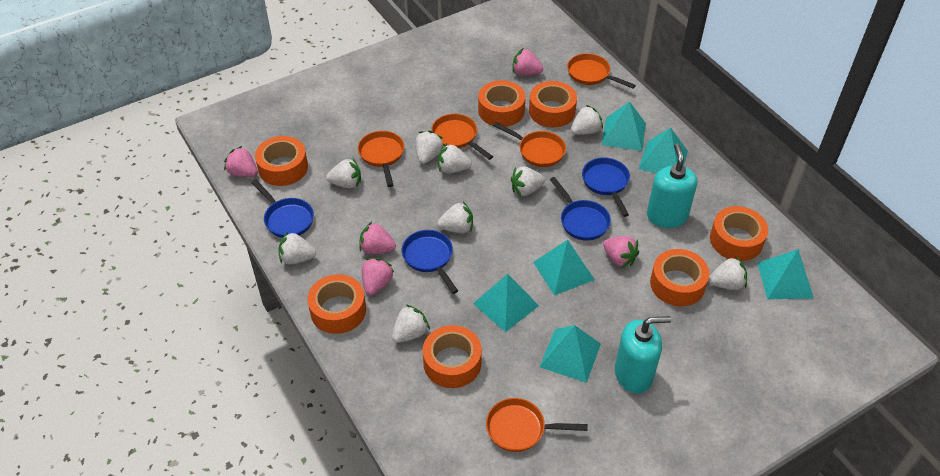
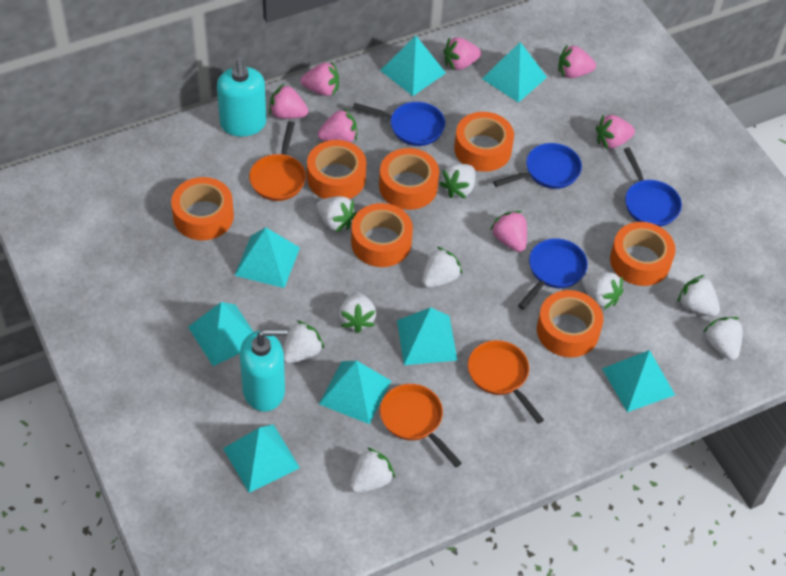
orange pan: [358,131,404,187] [431,114,493,160] [486,398,588,452] [493,122,566,167] [567,53,636,89] = 5 -> [249,121,306,201] [380,384,462,467] [468,340,544,424] = 3
pink strawberry: [224,146,258,177] [359,221,396,254] [362,258,395,295] [512,48,543,75] [603,236,639,268] = 5 -> [269,83,309,119] [301,62,339,96] [318,108,357,143] [444,37,481,70] [490,211,527,252] [558,44,596,78] [596,115,635,149] = 7
turquoise pyramid: [473,274,539,332] [533,240,595,295] [540,325,601,383] [602,101,646,151] [638,127,688,174] [757,249,814,299] = 6 -> [188,302,254,366] [223,424,300,493] [234,227,300,288] [319,361,391,424] [380,36,446,96] [397,307,458,365] [482,42,547,103] [602,350,675,412] = 8

